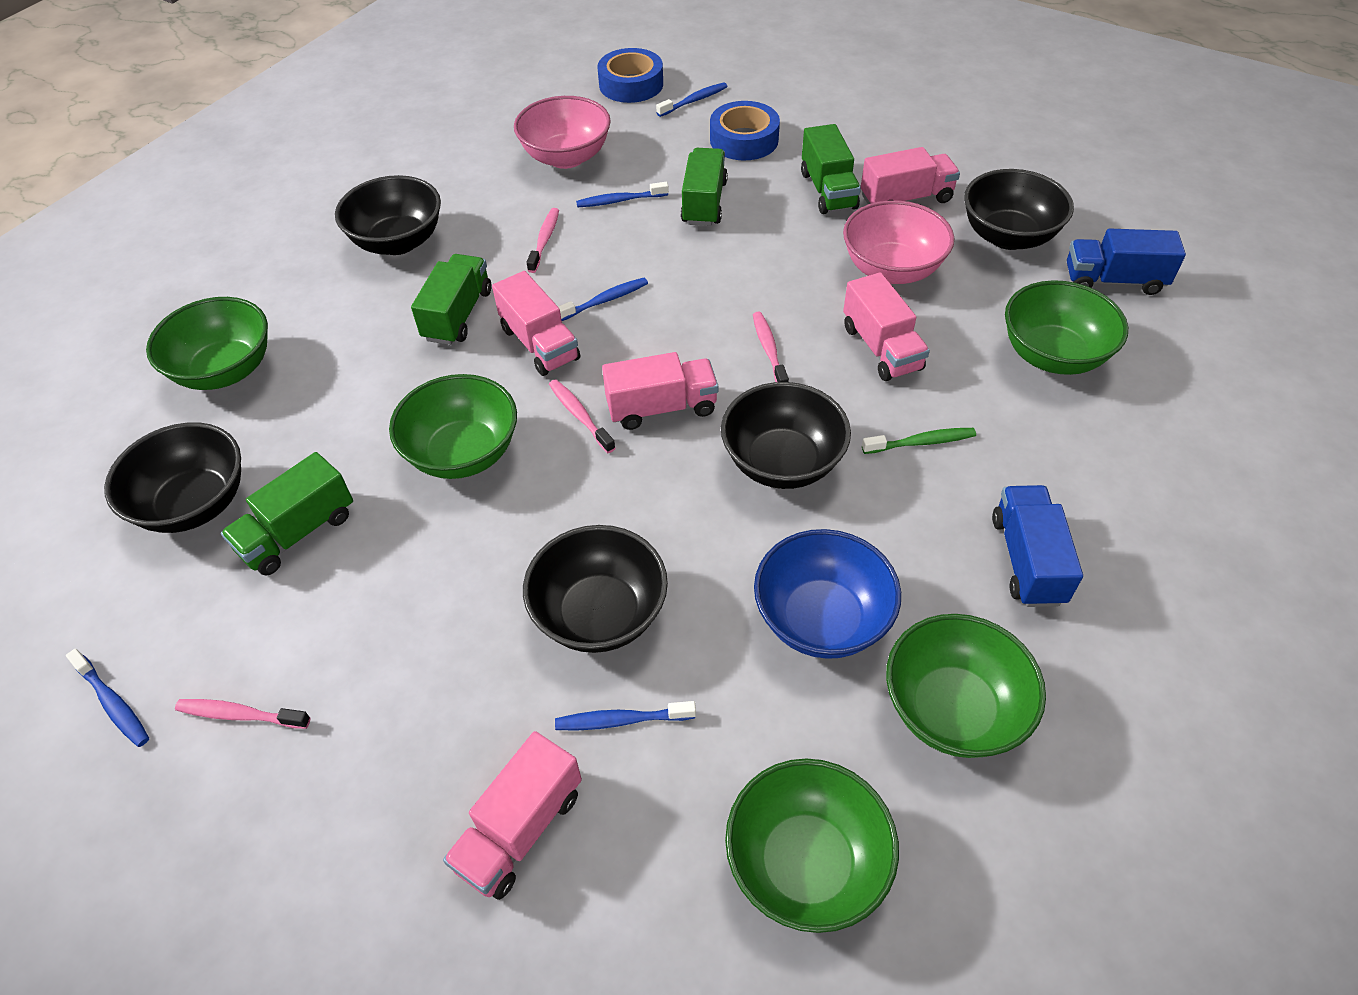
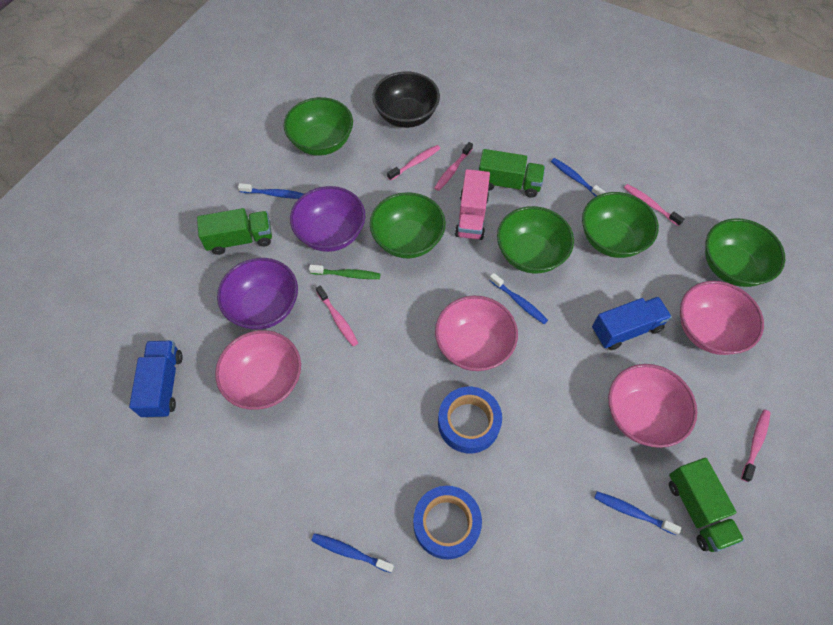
black bowl: [104,422,241,533] [335,175,441,255] [523,525,668,653] [721,382,851,489] [964,169,1074,250] = 5 -> [372,71,440,128] = 1
blue bowl: [754,529,901,659] = 1 -> none = 0
green truck: [221,452,353,576] [411,254,492,345] [681,148,728,226] [801,124,861,214] = 4 -> [197,208,272,255] [479,149,545,198] [669,458,744,552] = 3
pink bowl: [514,96,611,169] [843,200,954,284] = 2 -> [215,330,301,410] [435,296,518,371] [608,364,697,448] [680,281,764,355] = 4
pink toothbrush: [175,699,310,729] [526,208,559,273] [549,379,615,453] [753,312,789,382] = 4 -> [316,286,358,346] [387,145,441,181] [434,142,473,191] [624,184,684,226] [741,410,771,482] = 5
pink truck: [443,731,582,900] [492,271,580,376] [602,352,718,430] [843,272,930,381] [861,147,960,204] = 5 -> [455,169,490,240] = 1
purple bowl: none = 0 -> [217,258,298,330] [290,186,365,252] = 2

